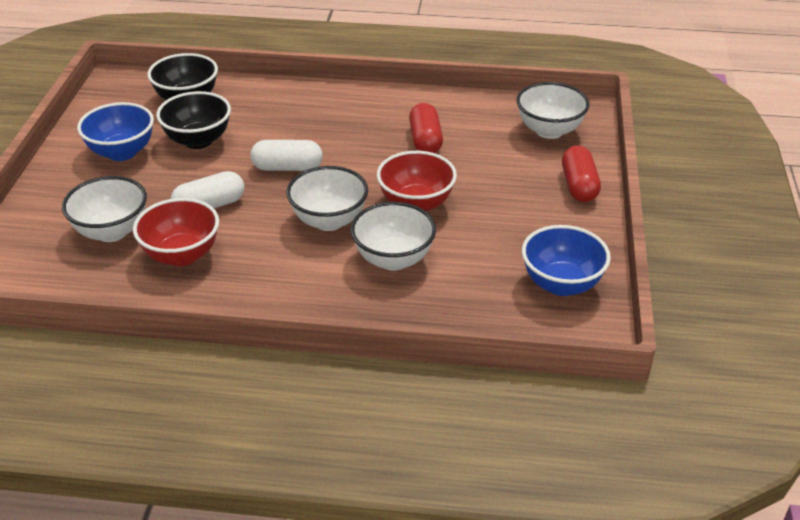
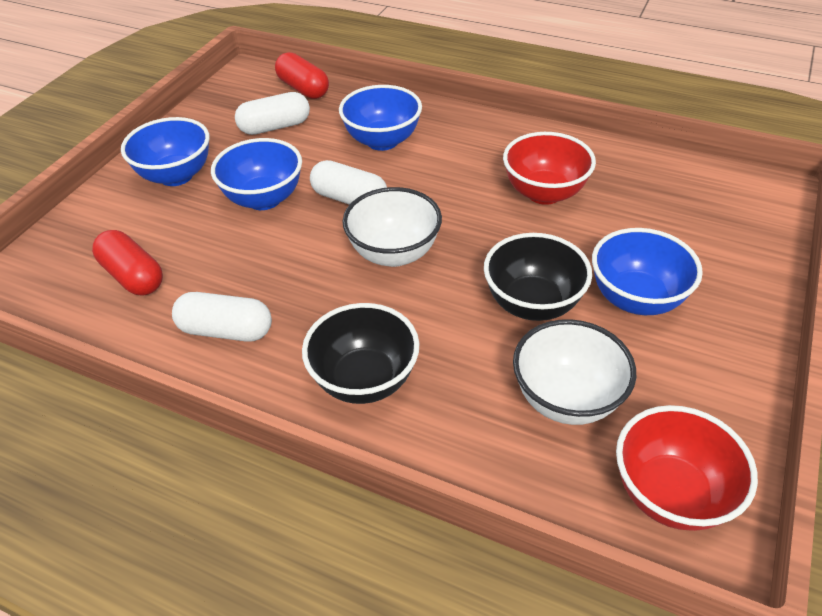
blue bowl: [77,102,154,161] [522,225,611,296] = 2 -> [121,117,210,186] [211,138,302,210] [339,85,422,151] [592,228,703,315] = 4
white bowl: [62,176,147,242] [286,166,368,231] [351,202,436,271] [516,82,590,139] = 4 -> [342,187,442,267] [513,319,636,425] = 2
white capsule: [171,171,245,208] [251,140,323,171] = 2 -> [172,292,272,342] [235,92,310,135] [310,160,387,205] = 3

